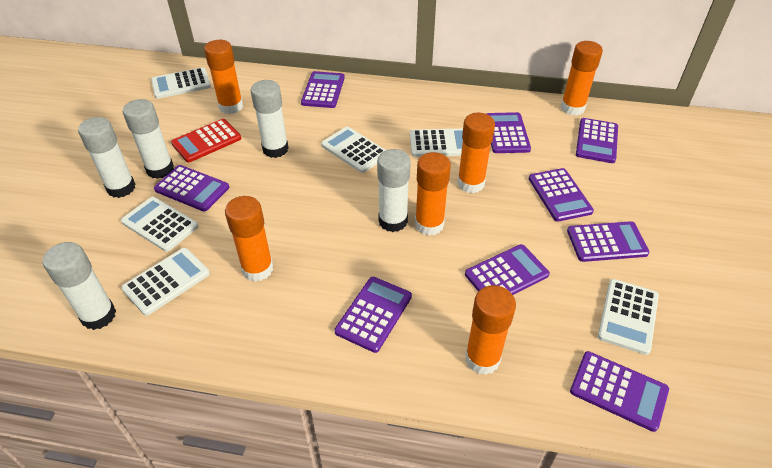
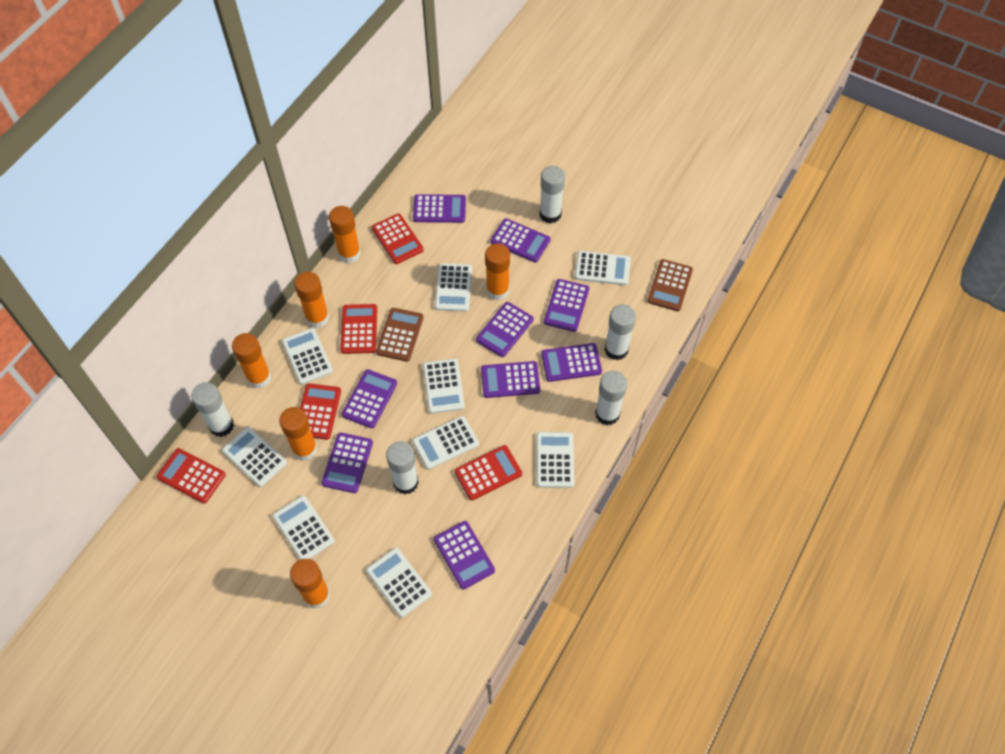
brown calculator: none = 0 -> [376,308,424,362] [648,259,693,311] = 2
red calculator: [171,119,241,163] = 1 -> [157,448,226,503] [300,383,341,440] [341,304,377,354] [372,214,424,264] [455,445,522,500] = 5
white calculator: [121,197,199,252] [121,248,210,316] [151,67,211,99] [321,127,386,173] [410,128,463,157] [598,279,659,355] = 6 -> [222,427,287,487] [273,495,335,560] [282,328,333,385] [366,548,432,617] [412,416,479,469] [423,359,465,414] [435,263,472,311] [537,432,574,488] [575,251,631,285] = 9

